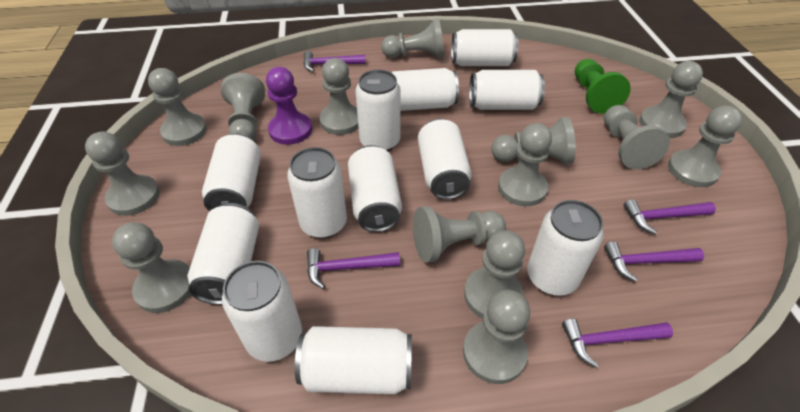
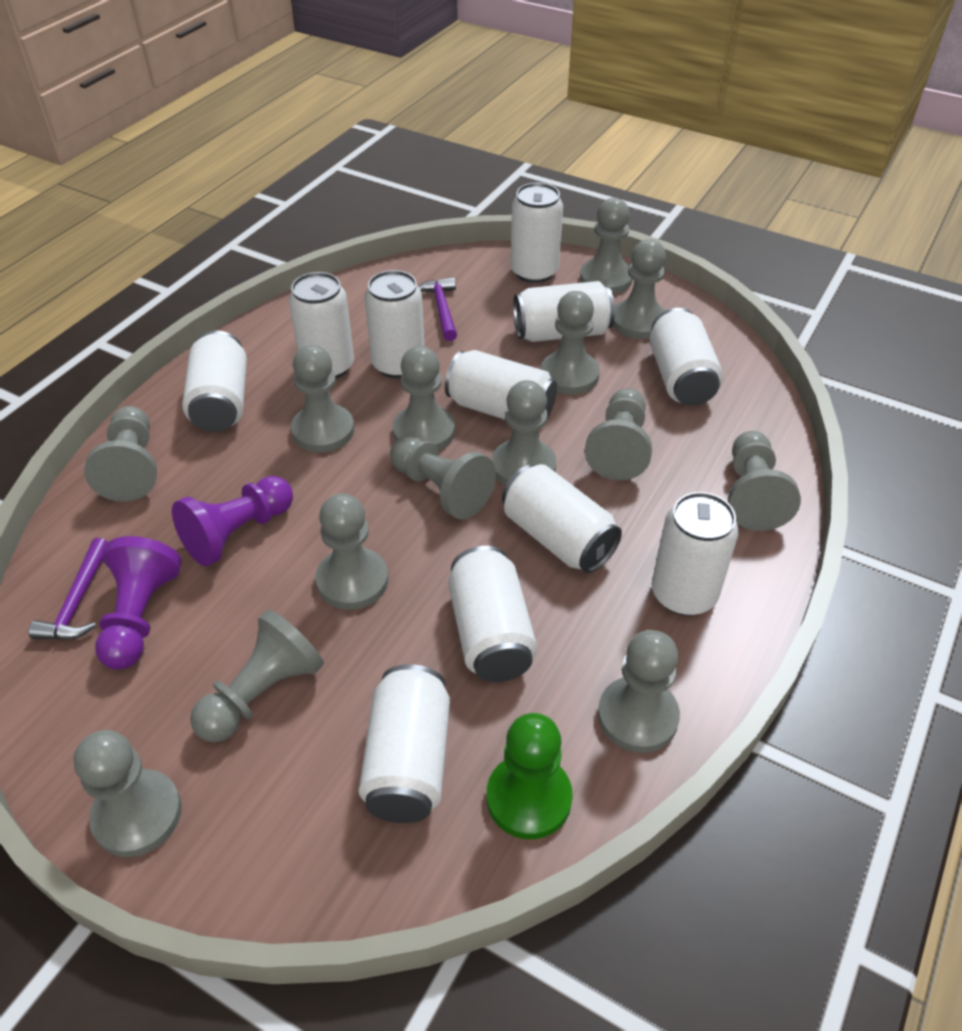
purple hammer: [303,51,366,72] [307,248,400,289] [562,318,673,368] [604,241,704,282] [623,199,716,234] = 5 -> [28,538,108,640] [418,277,457,341] = 2
purple pawn: [266,67,312,145] = 1 -> [95,536,182,670] [172,476,293,566] = 2
white can: [187,203,259,305] [202,133,261,212] [222,261,302,362] [287,147,347,238] [295,326,412,394] [348,145,402,232] [355,70,401,151] [392,68,459,111] [418,119,472,199] [451,29,518,66] [469,70,545,110] [527,200,604,296] = 12 -> [182,331,247,432] [289,272,354,379] [359,664,450,823] [365,270,425,378] [445,350,557,420] [448,546,537,682] [502,464,622,573] [510,183,563,283] [513,281,615,342] [650,308,723,406] [652,492,739,616] = 11

